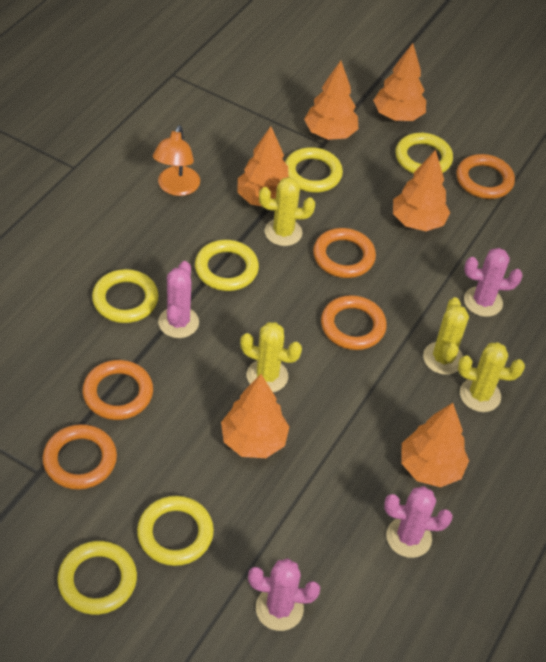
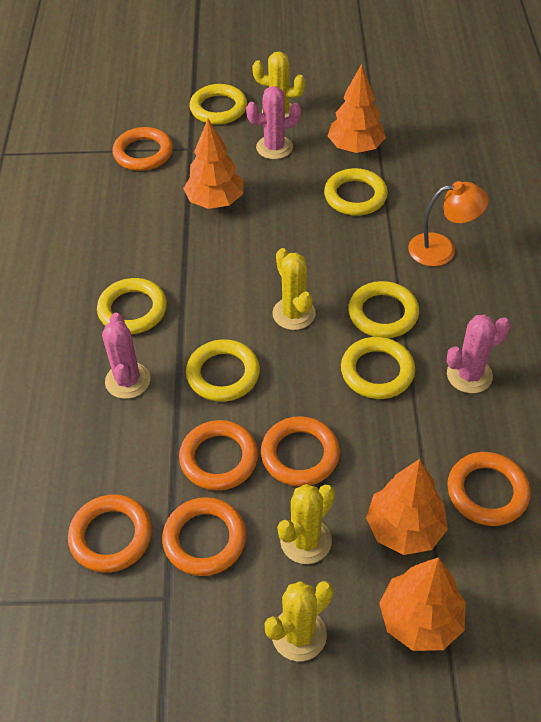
orange ring: [43,424,117,489] [83,360,153,420] [313,228,376,278] [321,295,387,350] [457,154,515,199] = 5 -> [68,494,152,573] [113,127,173,171] [162,497,246,576] [179,420,258,491] [261,416,340,487] [447,452,530,526] = 6
orange tree: [221,374,290,458] [237,126,289,206] [304,61,359,140] [373,43,426,121] [393,150,450,231] [401,403,469,487] = 6 -> [183,119,243,209] [328,64,386,153] [366,459,448,555] [379,557,466,651] = 4
pink cactus: [158,261,199,338] [248,558,320,631] [384,486,452,558] [464,248,523,317] = 4 -> [102,313,150,399] [246,86,301,159] [447,315,510,393] = 3

